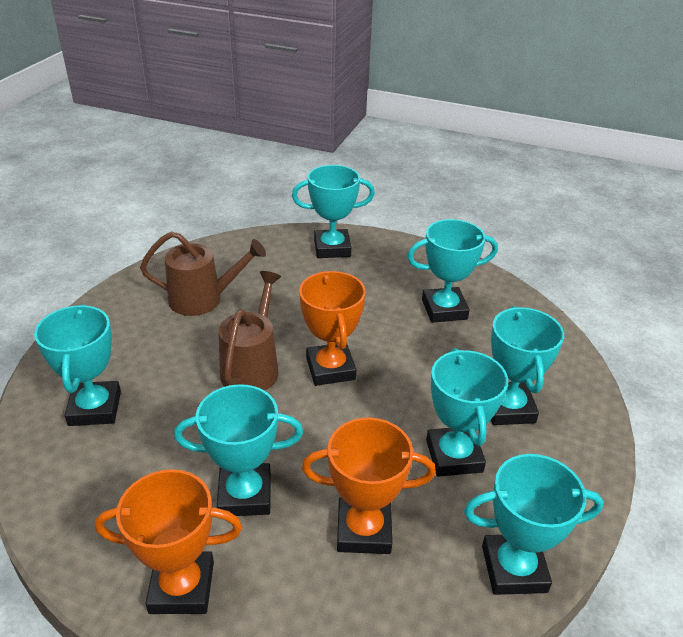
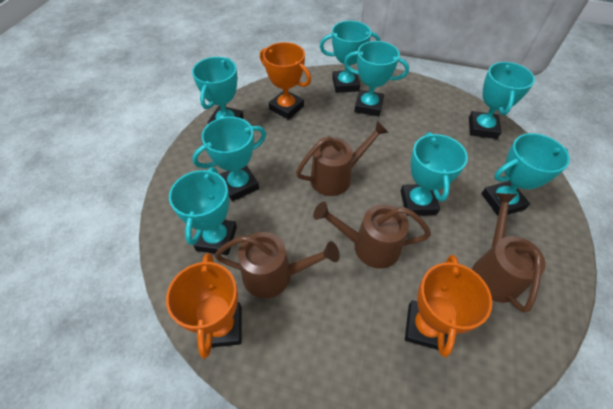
brown watering can: [140,231,266,316] [219,271,281,391] = 2 -> [215,232,339,298] [296,121,389,196] [313,202,431,269] [472,193,546,313] = 4
turquoise trophy: [34,304,121,426] [174,384,303,516] [292,165,375,258] [407,219,498,323] [426,348,508,477] [464,454,604,595] [491,306,564,425] = 7 -> [169,167,237,255] [192,57,244,124] [192,117,266,201] [319,21,380,93] [344,41,409,116] [401,132,468,216] [469,62,535,139] [481,133,570,216] = 8

